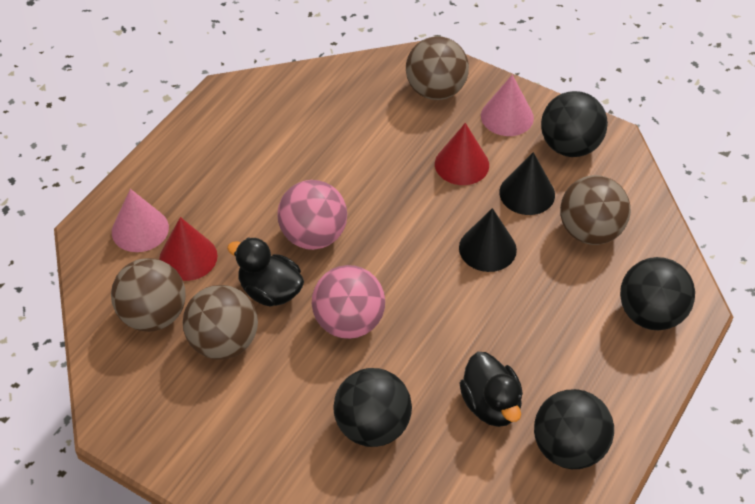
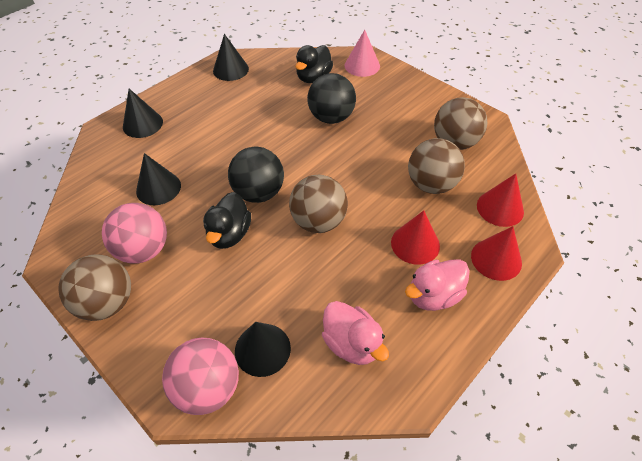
black ball: [333,368,412,447] [534,389,614,469] [541,91,608,157] [620,257,695,330] = 4 -> [228,147,284,203] [307,73,356,124] = 2
black cone: [459,208,517,272] [499,152,555,215] = 2 -> [123,89,163,138] [136,153,181,205] [213,34,249,81] [235,322,291,377] = 4
pink cone: [112,189,169,252] [481,75,534,136] = 2 -> [345,30,380,77] = 1
pink duck: none = 0 -> [322,301,389,365] [405,259,470,311] = 2
red cone: [159,217,218,281] [435,123,489,185] = 2 -> [391,211,440,265] [471,226,522,281] [477,174,524,227] = 3

